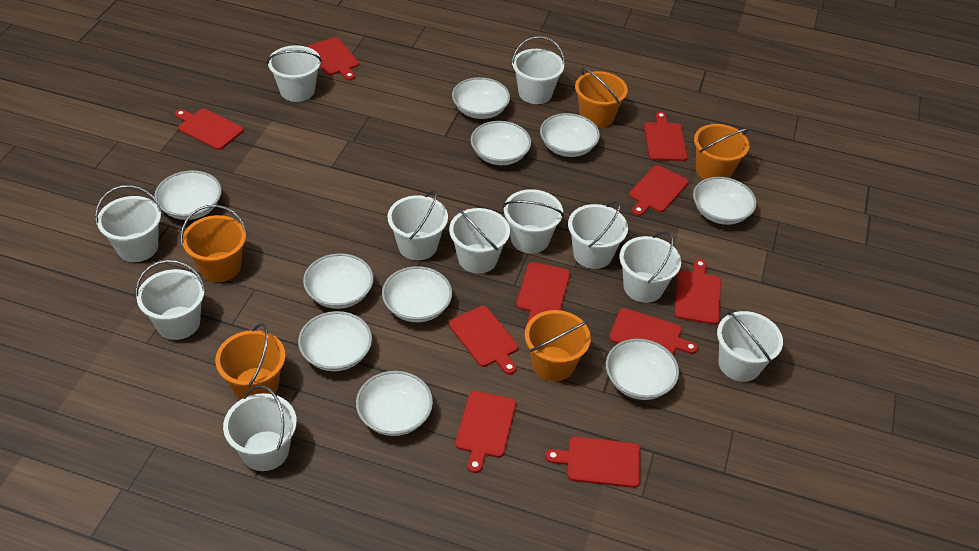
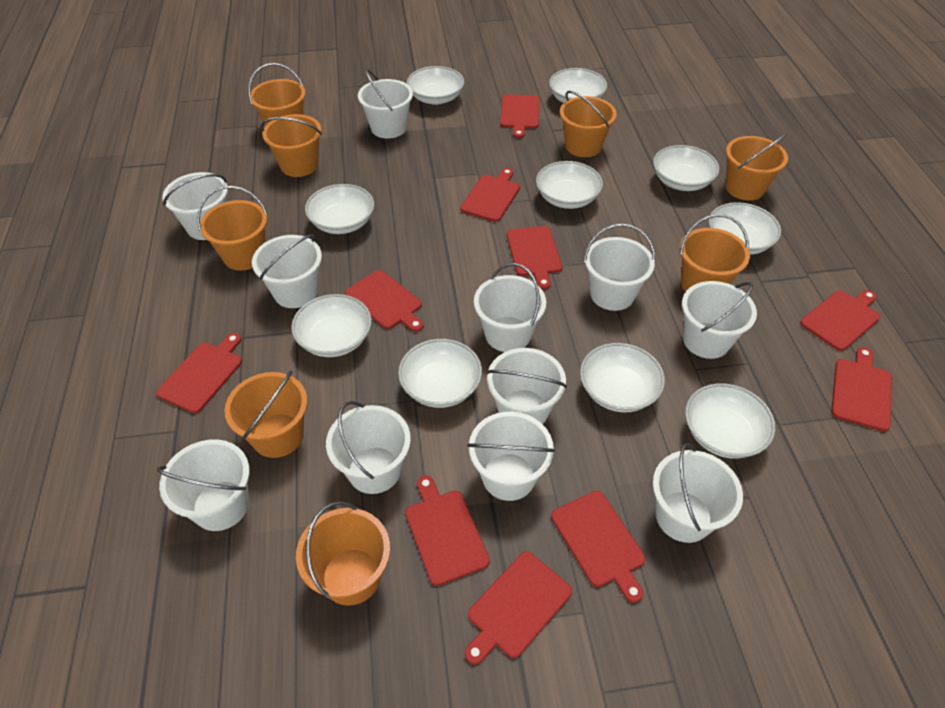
orange bucket: [181,205,247,282] [215,323,285,400] [525,310,591,381] [575,68,628,128] [694,124,749,179] = 5 -> [197,186,267,271] [224,370,308,458] [248,63,306,126] [261,114,322,177] [296,501,390,606] [560,91,617,157] [680,214,750,292] [725,134,788,201] = 8

